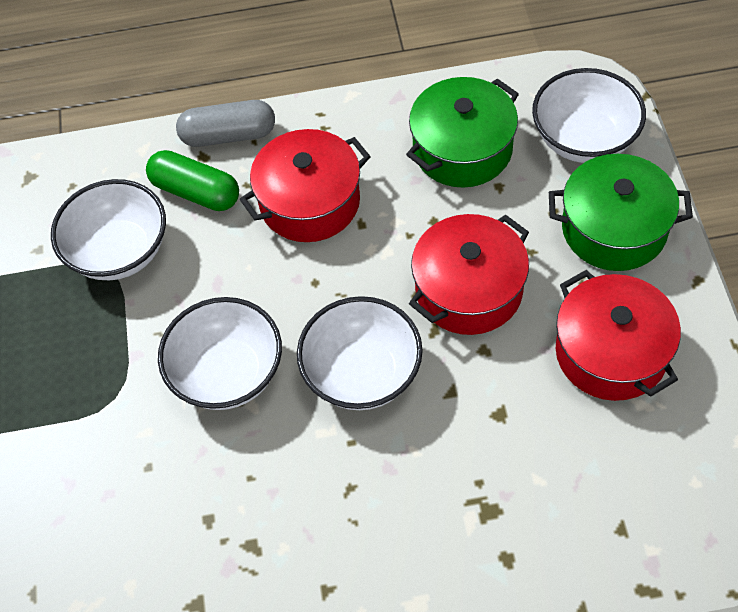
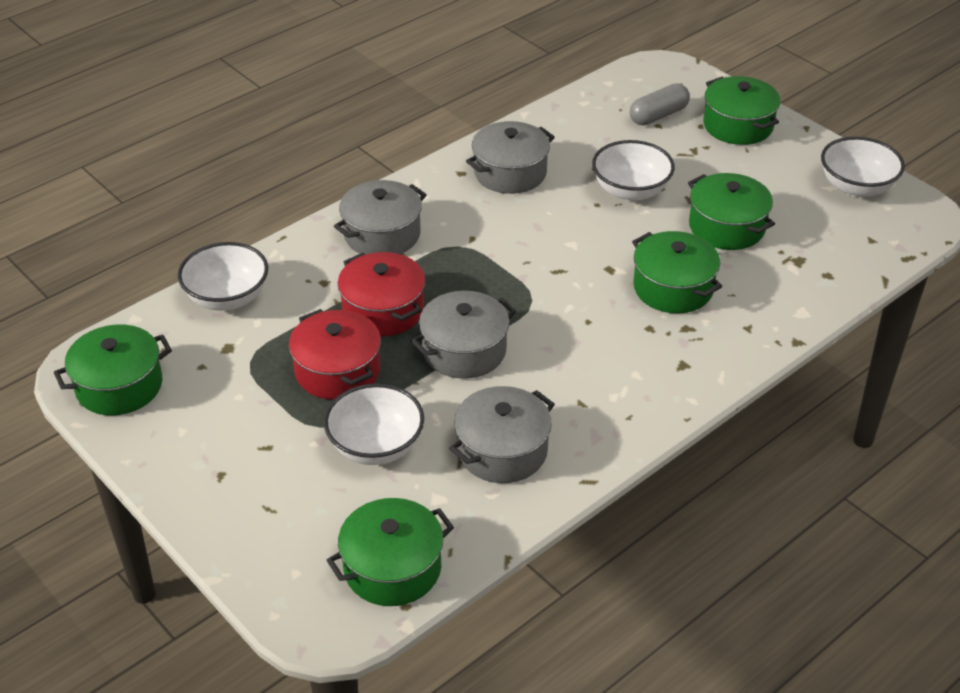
green capsule: [146,150,239,211] = 1 -> none = 0
green pot: [406,77,519,188] [549,154,693,271] = 2 -> [54,325,172,415] [327,498,454,606] [632,231,722,313] [688,173,775,250] [703,76,780,145] = 5
grey pot: none = 0 -> [334,180,427,254] [411,291,516,379] [449,386,555,483] [466,121,555,194] = 4
red pot: [240,129,371,242] [409,214,529,335] [556,270,681,401] = 3 -> [289,309,381,400] [338,252,426,336] = 2

